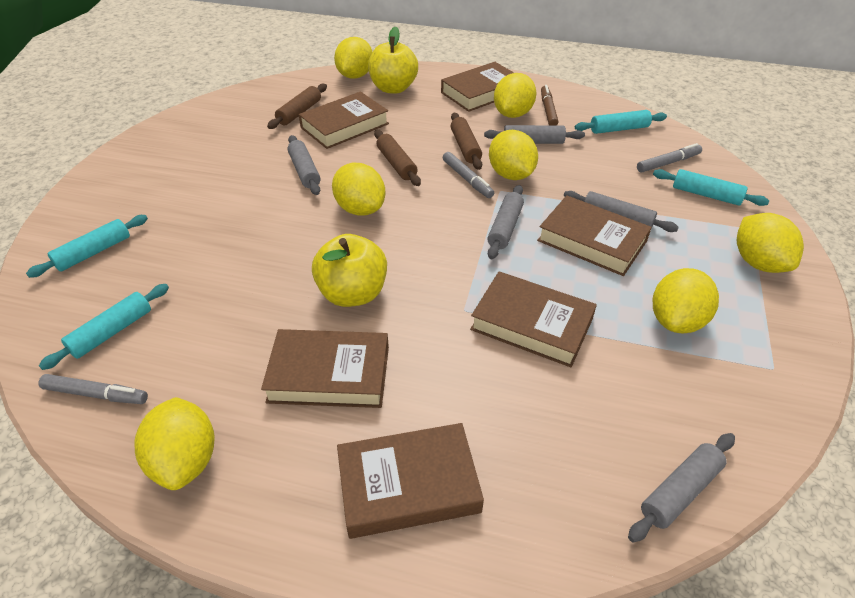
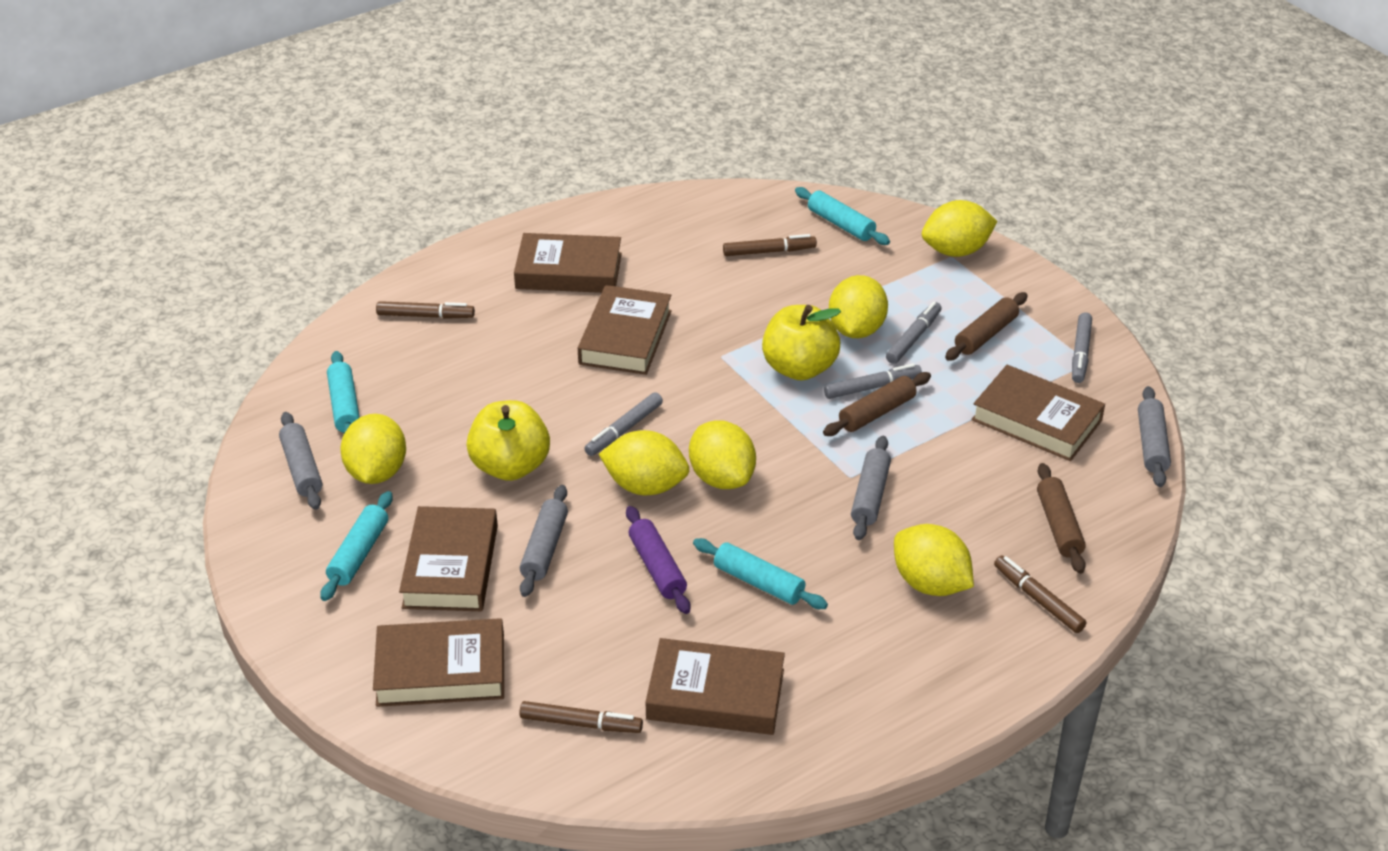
brown marker: [541,85,558,126] = 1 -> [376,301,475,319] [519,701,643,733] [723,234,817,256] [994,556,1087,633] = 4
grey marker: [38,374,148,404] [443,152,494,198] [637,143,702,172] = 3 -> [584,392,663,456] [824,363,922,399] [886,302,942,364] [1072,312,1092,383] = 4
grey rolling pin: [288,135,321,195] [484,125,585,144] [487,185,524,259] [564,191,679,232] [628,433,735,542] = 5 -> [279,412,322,510] [520,485,568,597] [851,436,891,540] [1138,386,1171,487] = 4
purple rolling pin: none = 0 -> [626,506,690,614] = 1
yellow lemon: [134,397,215,490] [332,163,385,216] [334,37,372,79] [489,130,538,180] [494,73,536,118] [653,268,719,334] [737,213,804,273] = 7 -> [340,414,406,484] [599,430,689,495] [689,420,756,489] [829,275,888,338] [894,524,974,596] [922,200,997,257] = 6

